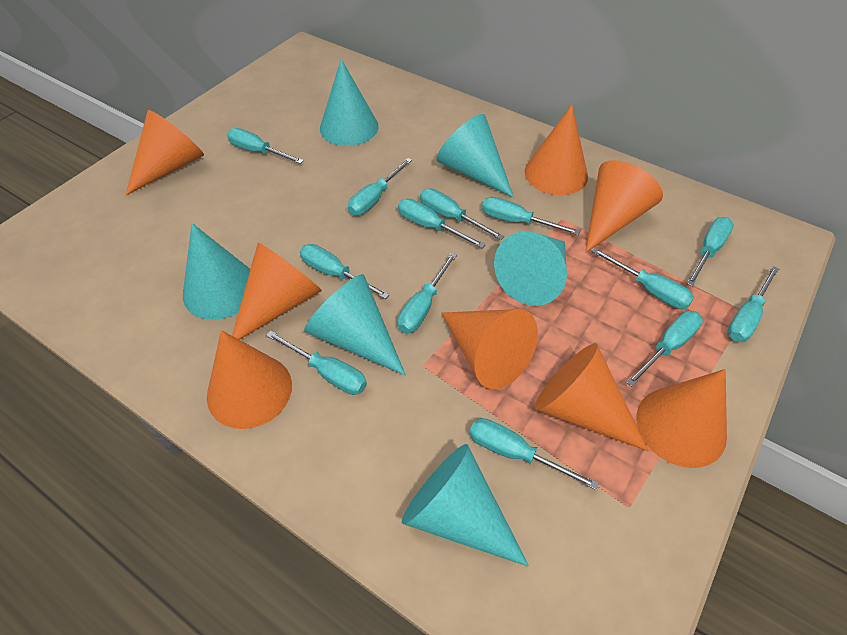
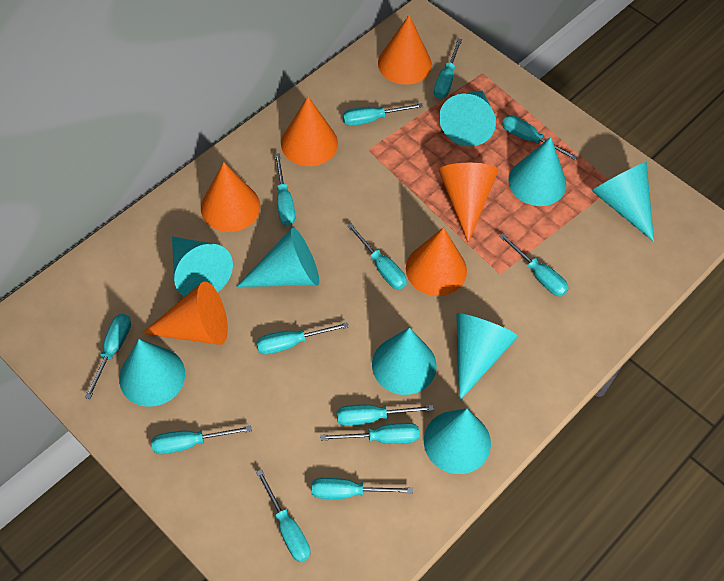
orange cone: [126,110,204,195] [207,330,292,429] [232,243,322,340] [441,309,538,389] [525,105,588,195] [535,343,649,451] [586,160,663,252] [636,369,727,468] = 8 -> [142,282,228,345] [201,162,260,232] [281,97,338,166] [378,15,432,85] [406,227,467,296] [439,163,499,243] = 6
turquoise cone: [183,223,250,320] [304,274,406,375] [320,59,379,146] [402,444,529,566] [436,114,514,198] [494,232,567,306] = 6 -> [119,339,185,407] [172,237,233,297] [236,227,319,287] [372,327,437,395] [424,408,491,474] [439,91,496,147] [456,313,518,401] [508,137,566,206] [592,162,654,242] = 9

